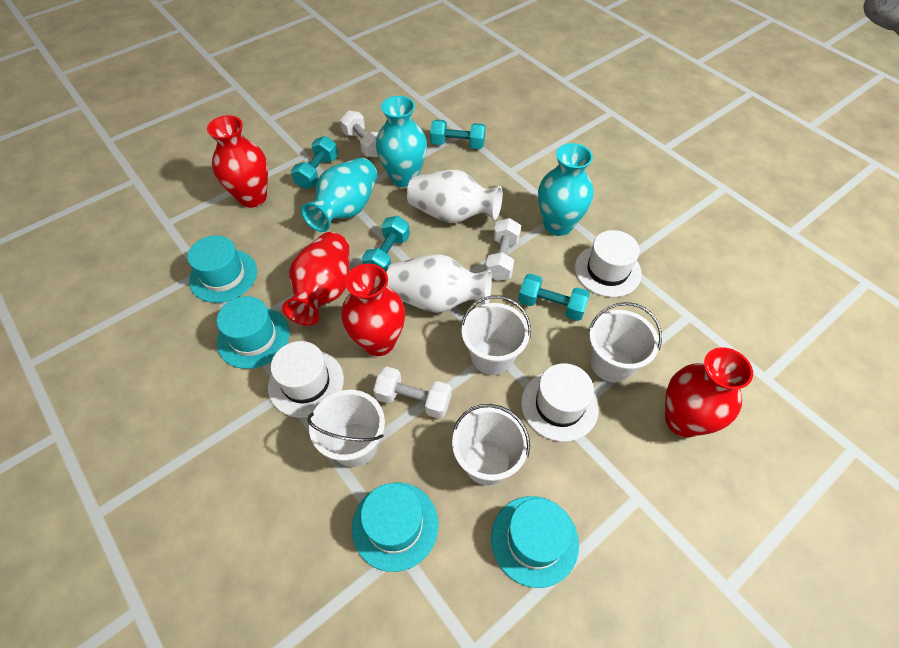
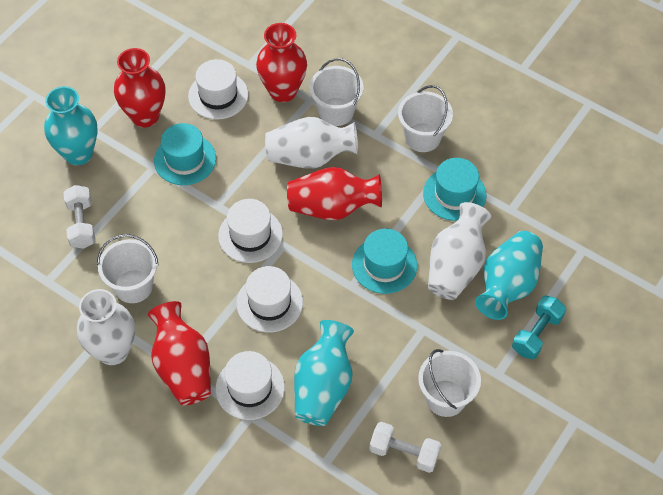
turquoise dumbbell: [291,136,338,189] [362,216,410,272] [430,119,486,149] [518,274,590,321] = 4 -> [512,296,566,360] = 1
turquoise hat: [188,235,257,303] [217,296,290,369] [352,483,438,572] [491,496,579,588] = 4 -> [154,123,216,185] [352,229,417,294] [423,158,487,221] = 3
white dumbbell: [340,111,379,157] [373,367,452,419] [485,218,521,281] = 3 -> [64,185,95,249] [369,422,441,473] = 2
white hat: [268,341,344,418] [521,363,599,442] [575,230,642,297] = 3 -> [188,59,249,120] [215,351,285,420] [218,199,283,263] [236,266,303,332] = 4
white vase: [386,254,492,313] [407,170,502,223] = 2 -> [77,289,135,365] [265,117,358,169] [428,202,491,300] = 3

